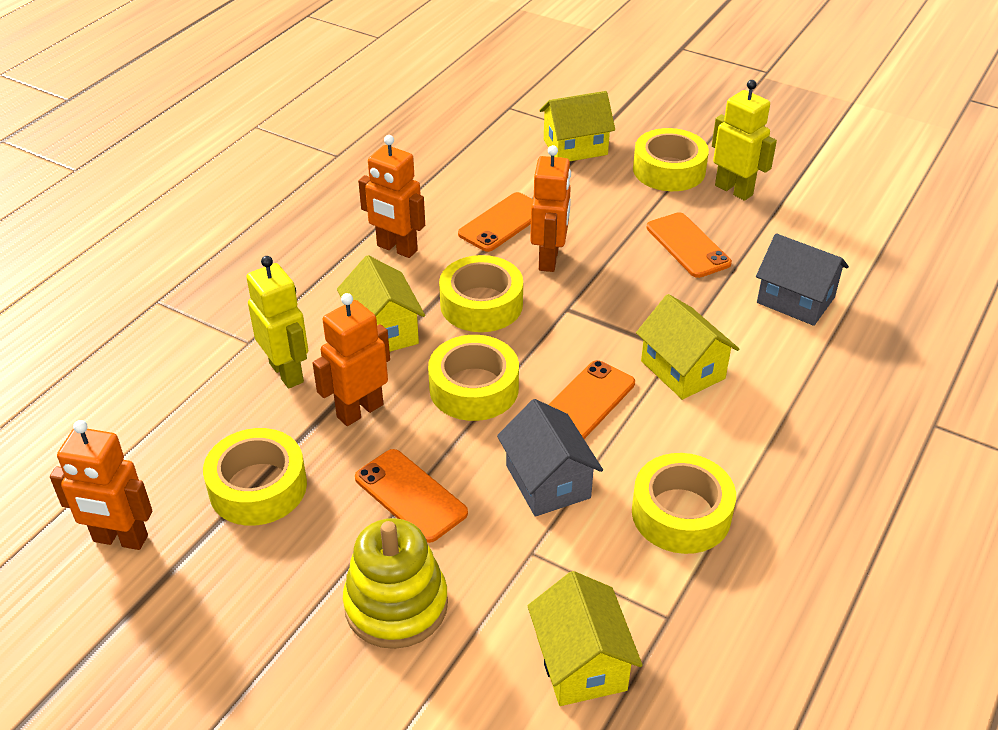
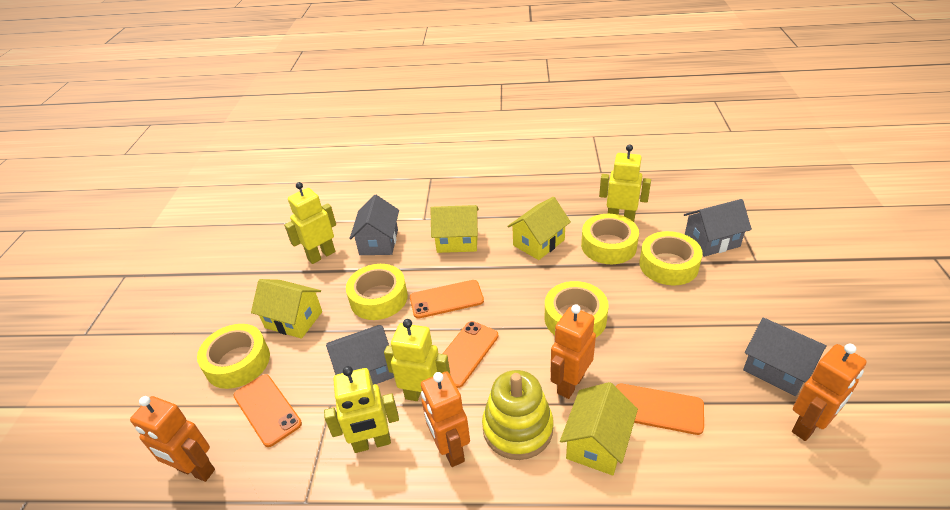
grey house: [497,399,603,517] [756,233,849,326] = 2 -> [326,325,394,385] [349,195,399,255] [684,199,752,257] [743,317,827,396] = 4
yellow robot: [246,256,308,388] [712,80,777,201] = 2 -> [284,182,336,264] [324,366,399,453] [384,319,451,401] [599,144,651,222] = 4

